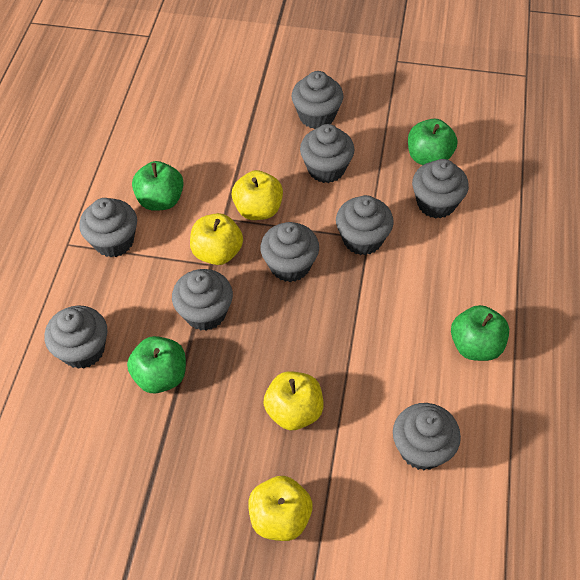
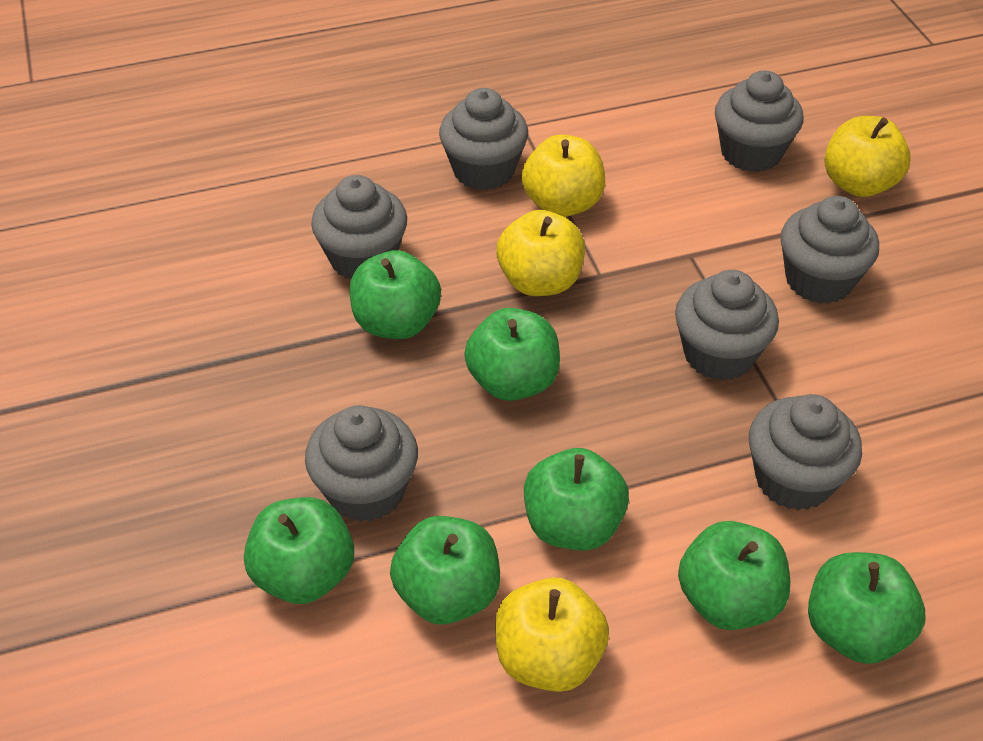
green apple: [127,336,186,394] [132,161,184,211] [408,119,457,165] [451,305,509,361] = 4 -> [244,497,354,604] [349,250,441,339] [390,516,500,624] [464,308,560,401] [524,448,629,550] [678,521,790,630] [808,552,925,664] = 7
grey cupcake: [45,306,107,369] [79,198,137,257] [172,269,233,331] [260,222,319,282] [292,71,343,129] [300,124,354,183] [336,195,394,255] [393,403,461,470] [412,159,469,219] = 9 -> [305,405,418,522] [311,175,407,279] [439,88,528,190] [675,270,779,381] [715,70,803,172] [749,394,862,511] [780,196,879,304] = 7

